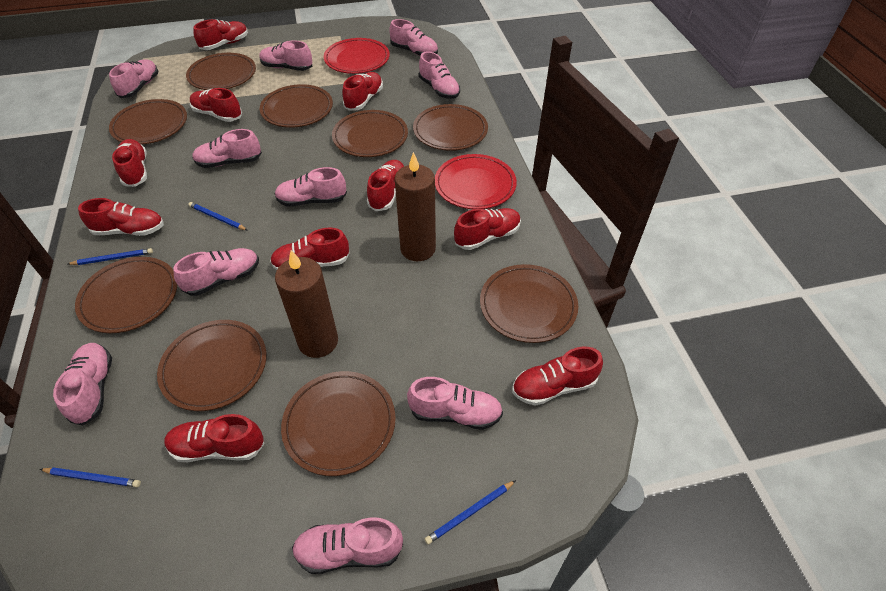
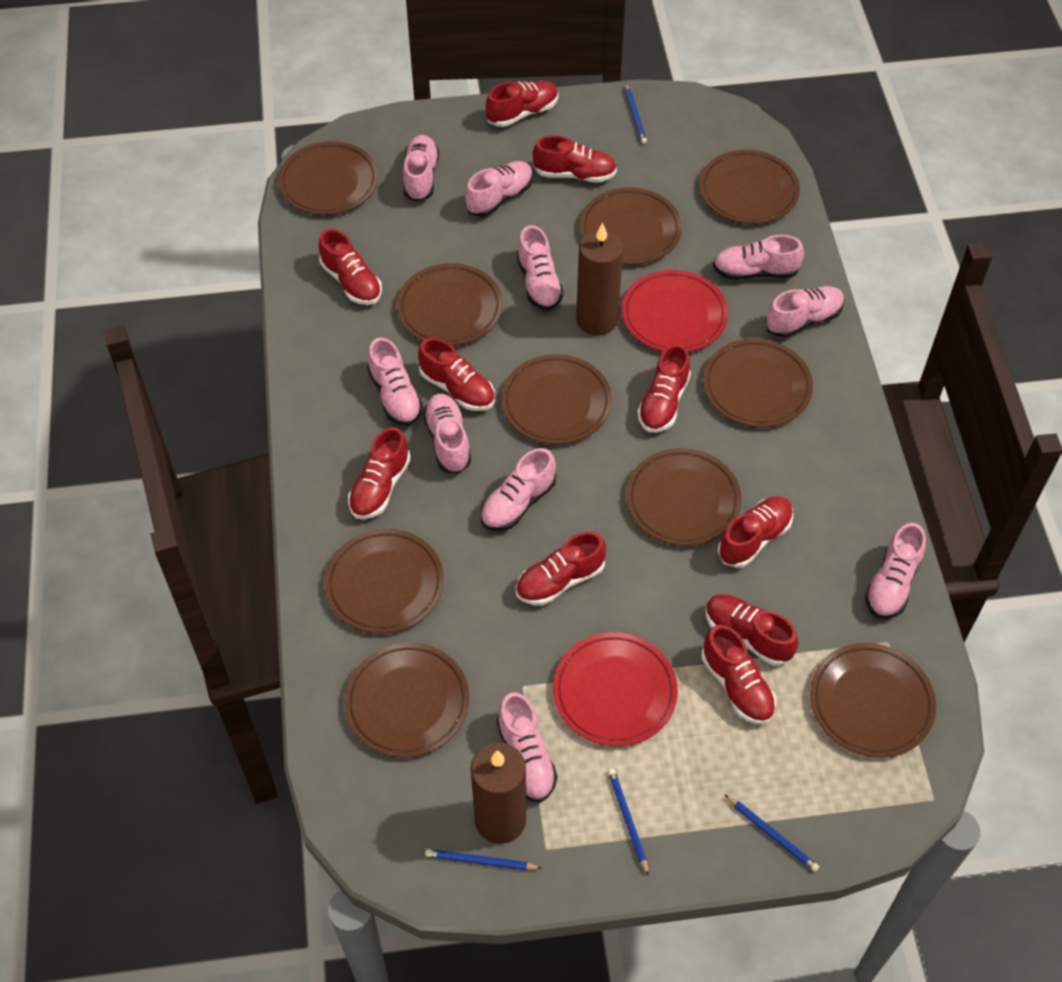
brown plate: [75,257,177,333] [109,99,187,145] [157,320,267,411] [186,53,256,90] [260,84,333,128] [281,371,396,476] [332,110,408,157] [413,104,488,151] [480,264,578,343] = 9 -> [278,141,378,215] [324,529,444,634] [344,643,469,758] [397,263,503,346] [501,354,612,444] [580,187,682,265] [626,448,742,546] [699,150,800,224] [703,338,813,427] [810,643,936,758] = 10

